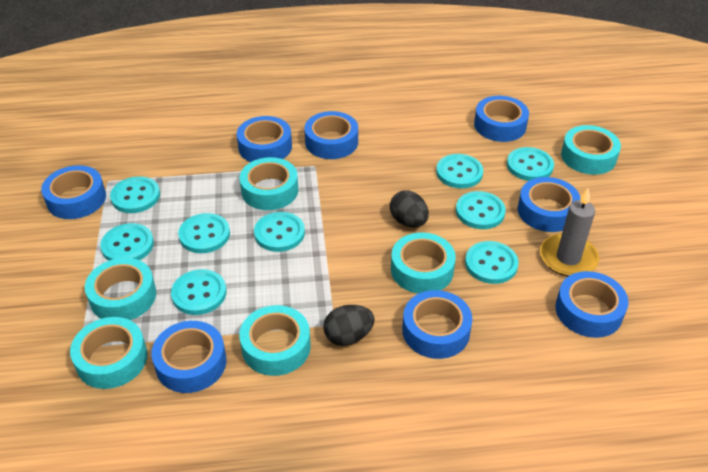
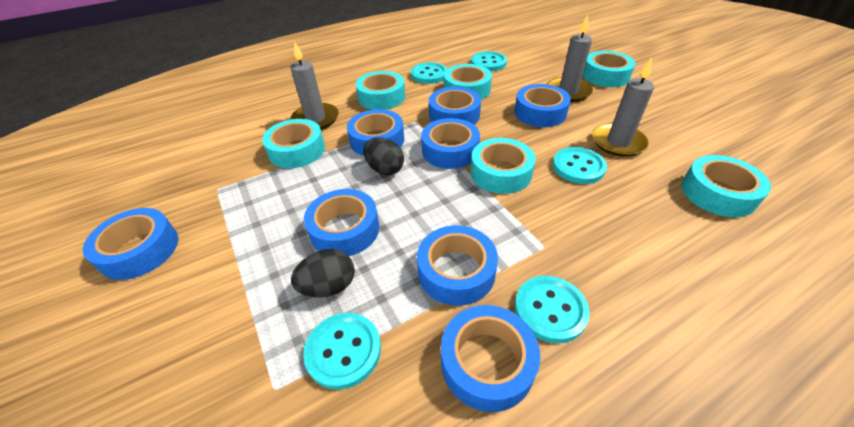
grey candle: [540,187,599,276] = 1 -> [290,42,339,130] [547,15,593,102] [592,58,654,157] = 3
turquoise button: [100,223,154,261] [110,176,160,213] [171,269,227,315] [178,213,230,253] [254,212,305,252] [436,154,483,188] [456,191,506,229] [465,241,519,284] [507,147,554,181] = 9 -> [303,313,381,390] [411,62,447,84] [471,51,507,71] [515,276,590,343] [553,147,607,184] = 5

